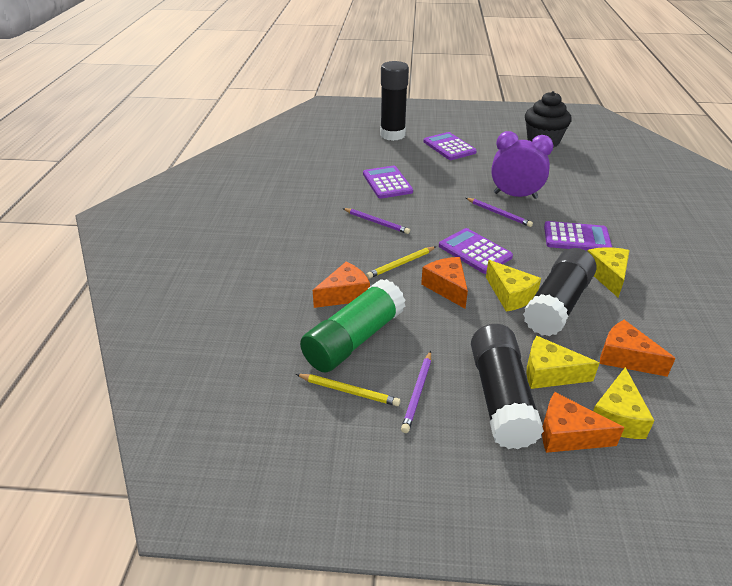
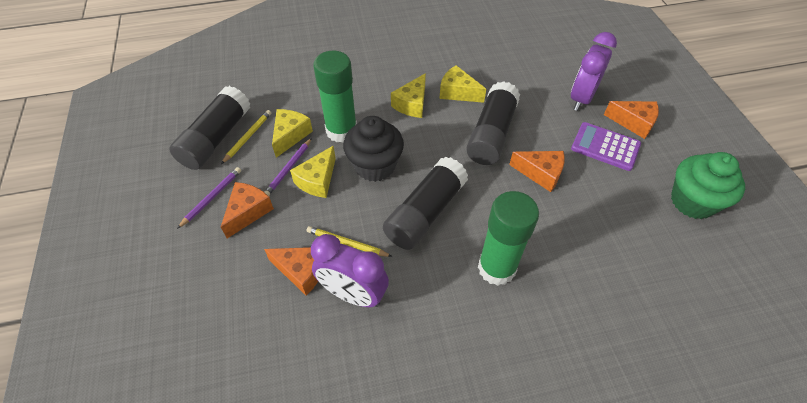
green cupcake: none = 0 -> [671,152,745,219] = 1
green glue stick: [300,279,405,372] = 1 -> [313,51,357,143] [478,191,539,286] = 2
purple calculator: [363,166,413,199] [423,132,477,160] [439,228,513,274] [544,221,612,251] = 4 -> [571,122,641,171] = 1
purple clock: [491,131,553,199] = 1 -> [311,234,389,307] [571,32,617,111] = 2
purple pencil: [343,208,410,234] [401,351,431,433] [466,198,533,227] = 3 -> [177,167,241,229] [264,138,312,196] = 2

